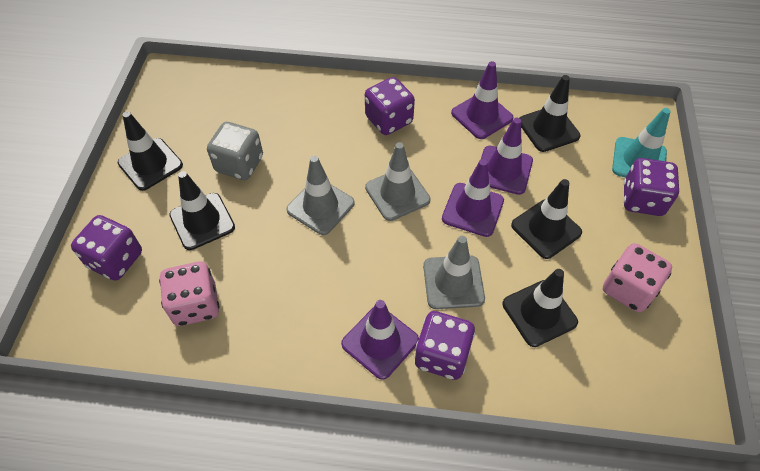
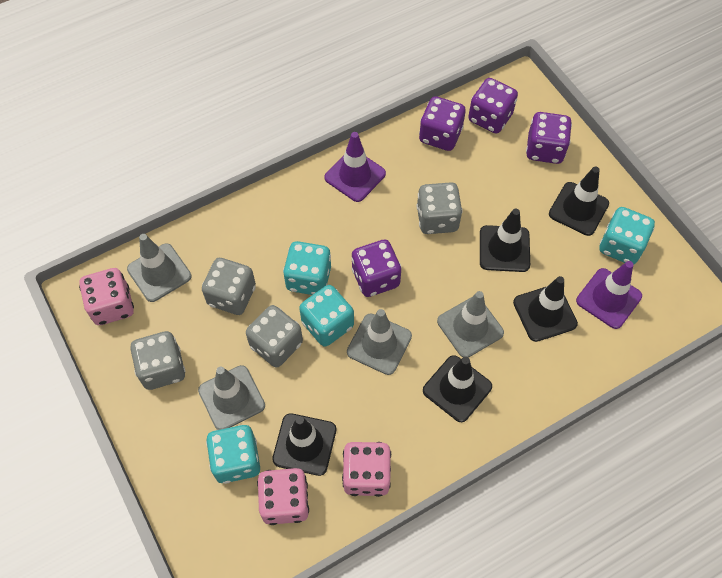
grey dice: [207,122,263,180] = 1 -> [130,331,185,390] [202,258,256,315] [246,305,303,367] [416,182,463,234] = 4
grey traffic cone: [286,156,355,235] [365,142,431,221] [423,236,485,309] = 3 -> [127,234,192,302] [198,365,265,430] [347,309,412,375] [437,291,504,357] = 4
pink dice: [159,261,220,326] [603,243,672,312] = 2 -> [79,268,134,325] [257,468,309,525] [342,442,391,497] = 3
purple traffic cone: [341,300,419,380] [442,159,504,237] [451,61,514,139] [481,118,533,195] = 4 -> [324,132,386,202] [576,261,642,329] = 2
turquoise dice: none = 0 -> [206,425,260,484] [283,241,331,295] [299,285,354,347] [599,207,655,265] = 4
turquoise traffic cone: [612,108,671,178] = 1 -> none = 0

